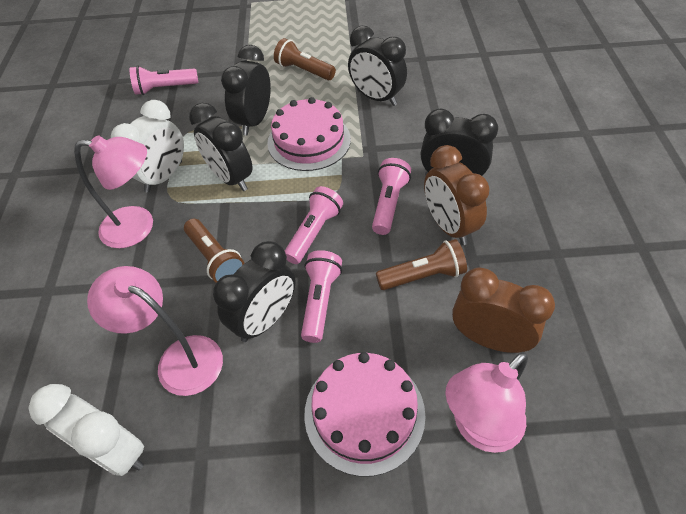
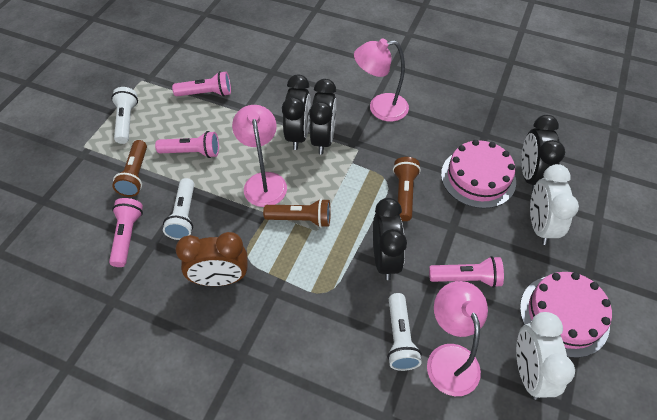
black clock: [189,103,252,191] [213,241,296,342] [221,45,271,135] [348,26,407,106] [421,108,498,176] = 5 -> [282,75,311,150] [309,79,336,154] [373,198,407,280] [521,115,565,192] = 4
brown clock: [424,145,489,245] [452,268,555,353] = 2 -> [175,232,248,286] = 1
white flashlight: none = 0 -> [111,87,138,144] [163,178,194,240] [387,293,422,371] = 3

